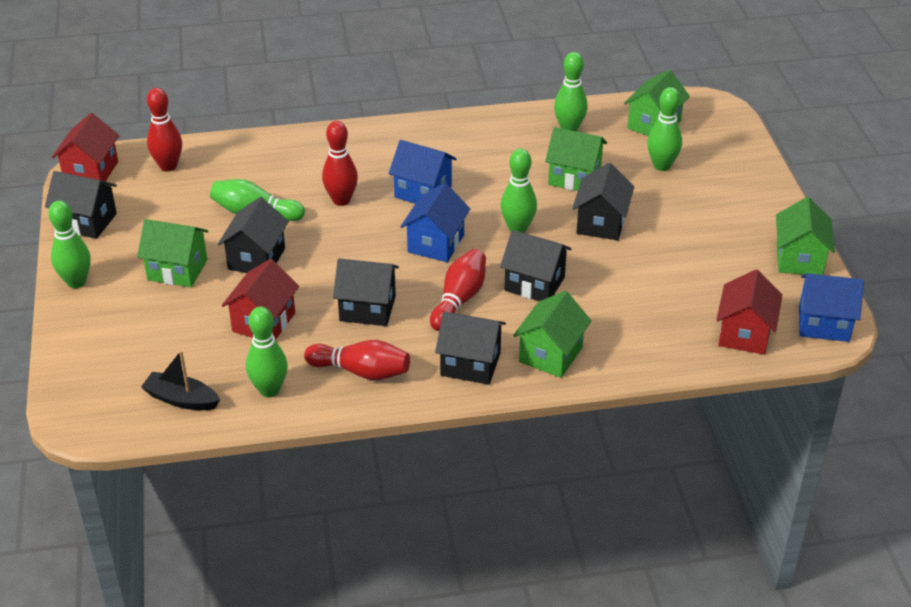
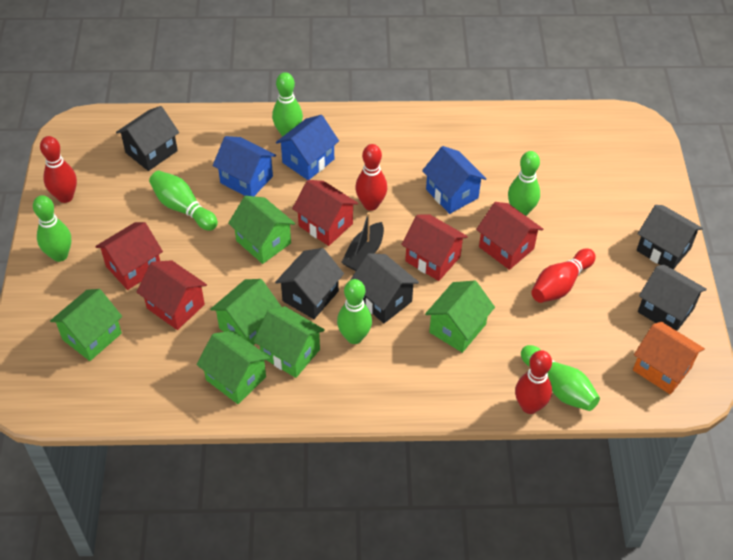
black house: [45,171,117,239] [218,197,289,273] [333,259,399,326] [435,312,506,385] [500,230,572,301] [572,163,634,240] = 6 -> [116,106,179,171] [275,248,344,319] [350,253,419,323] [637,205,703,269] [638,265,707,331] = 5
green house: [137,219,208,287] [513,291,592,378] [545,127,607,191] [624,69,690,136] [776,197,835,275] = 5 -> [50,289,122,361] [196,331,270,404] [210,279,281,345] [228,196,295,264] [253,306,325,378] [425,281,495,353] = 6
orange house: none = 0 -> [633,322,705,395] = 1
red house: [52,113,119,182] [222,259,299,340] [716,270,782,355] = 3 -> [95,222,163,290] [137,260,207,330] [292,180,358,246] [401,214,468,281] [476,202,543,270] = 5

